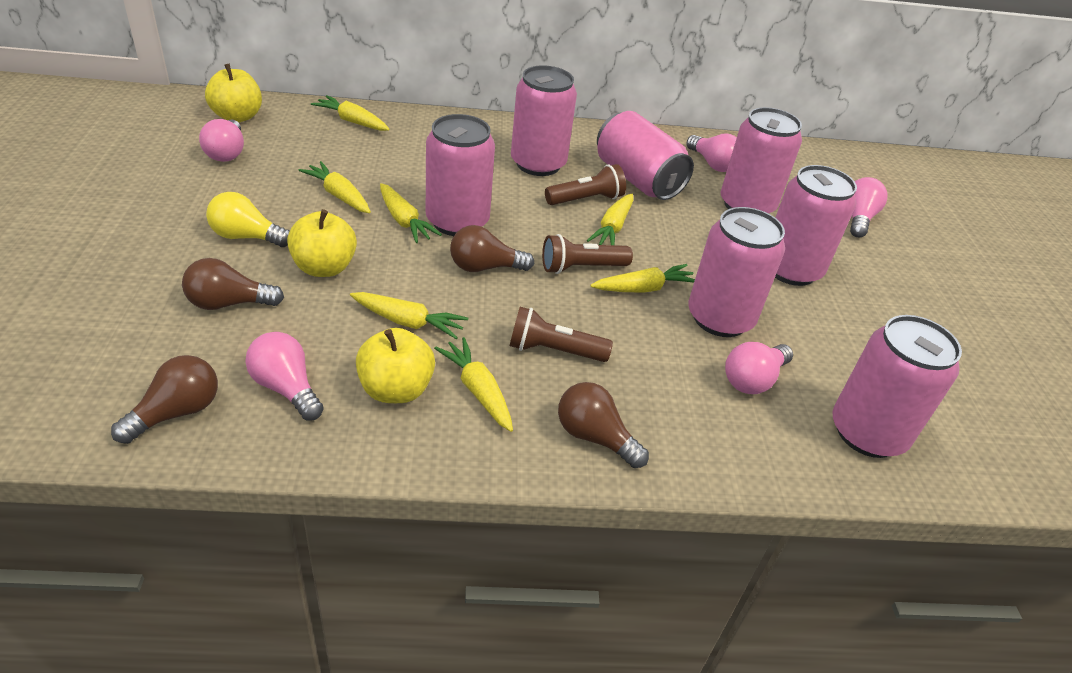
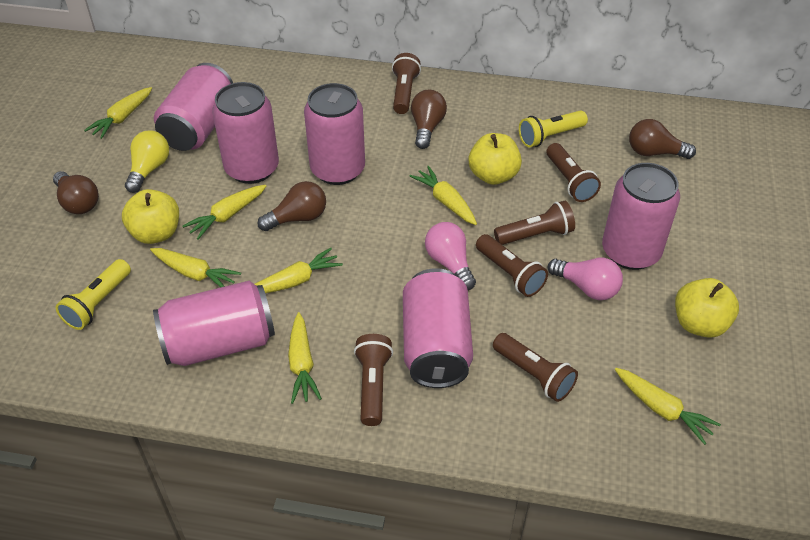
brown flashlight: [509,307,613,362] [542,234,633,274] [545,164,626,205] = 3 -> [354,334,393,426] [392,53,421,114] [476,234,548,297] [493,333,578,402] [494,201,575,245] [547,143,601,202] = 6
pink can: [426,114,495,236] [511,65,577,176] [597,111,694,200] [688,207,785,337] [721,107,802,213] [775,165,857,286] [833,315,962,458] = 7 -> [153,281,275,366] [154,63,233,151] [212,82,279,184] [304,83,365,185] [403,268,473,388] [602,163,680,270] = 6
pink light bulb: [199,119,244,162] [245,332,324,421] [686,134,737,172] [725,342,793,394] [850,177,888,237] = 5 -> [425,222,476,290] [548,258,623,300] = 2
yellow flashlight: none = 0 -> [55,259,131,330] [519,110,588,147] = 2

